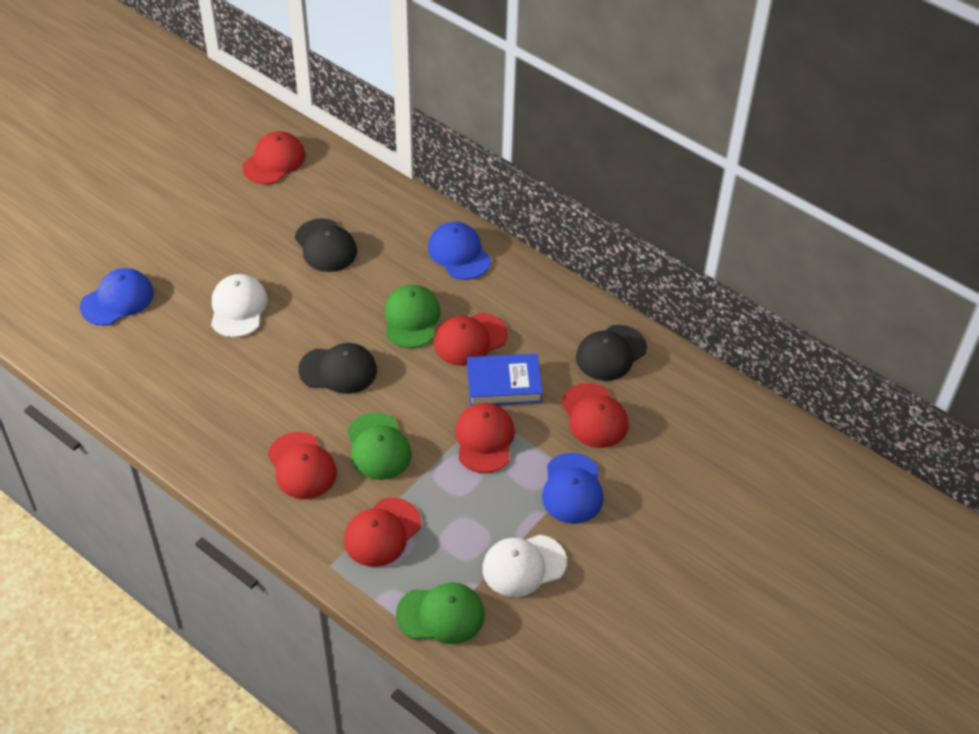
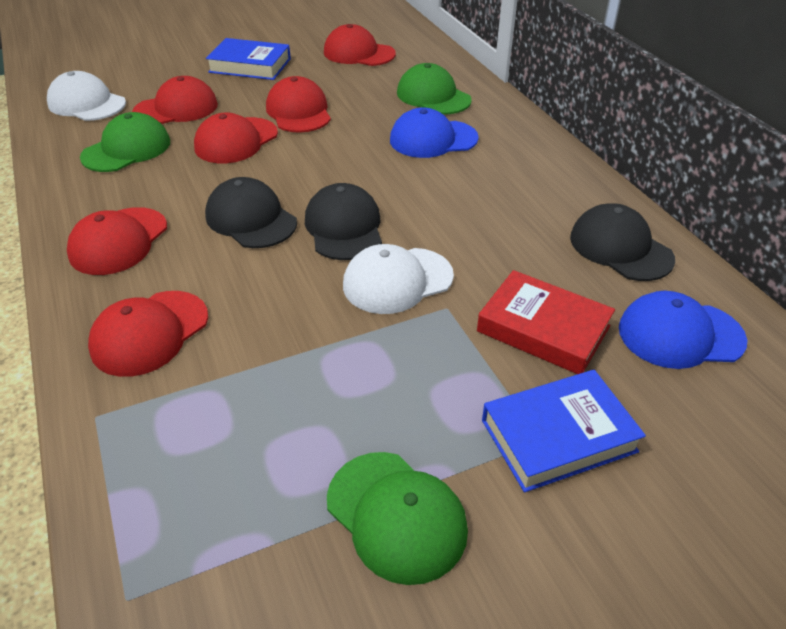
blue book: [467,354,543,406] = 1 -> [206,38,291,80] [482,370,646,492] = 2
blue cap: [80,268,154,326] [428,222,491,280] [542,453,603,524] = 3 -> [390,107,479,158] [619,291,747,369] = 2
red book: none = 0 -> [477,270,615,374] = 1

